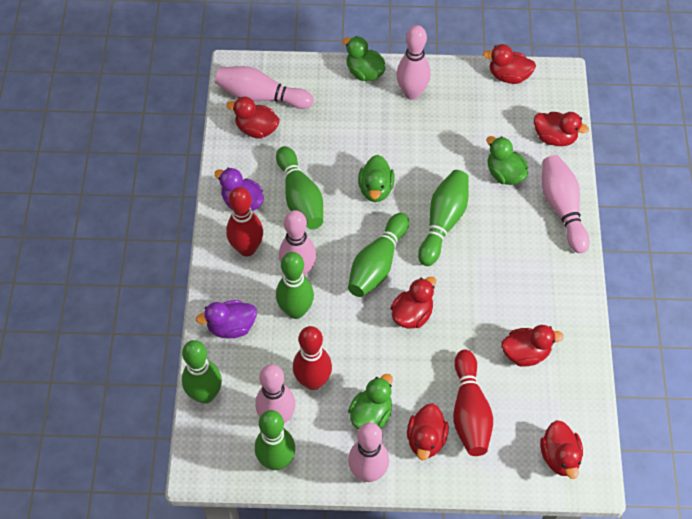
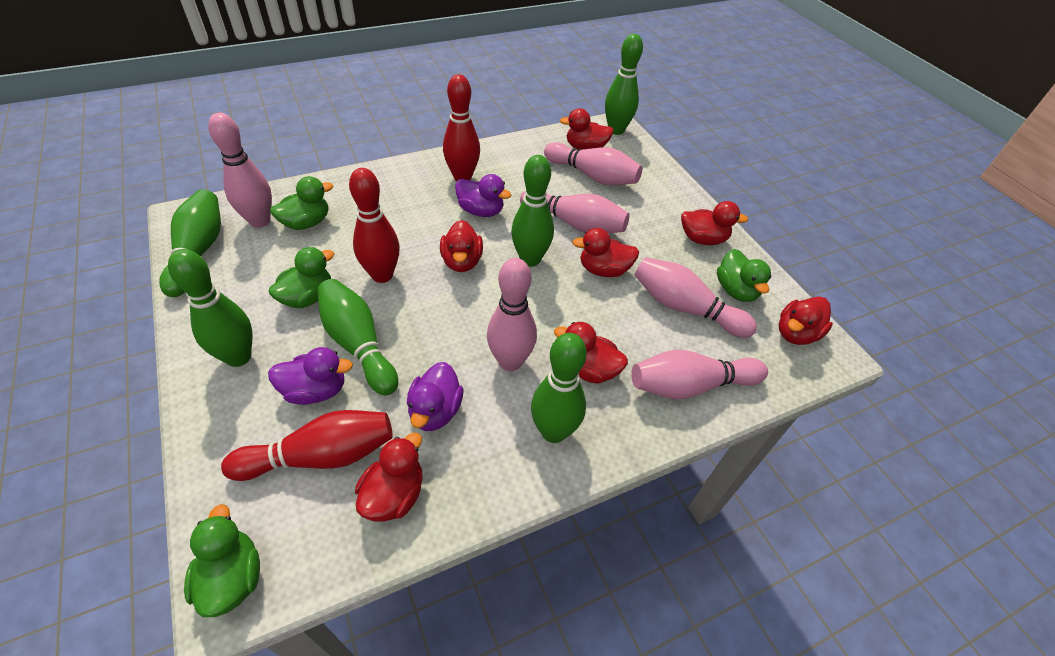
purple duck: [196,300,257,338] [214,168,264,211] = 2 -> [268,347,353,405] [407,362,464,431] [455,174,511,217] = 3

